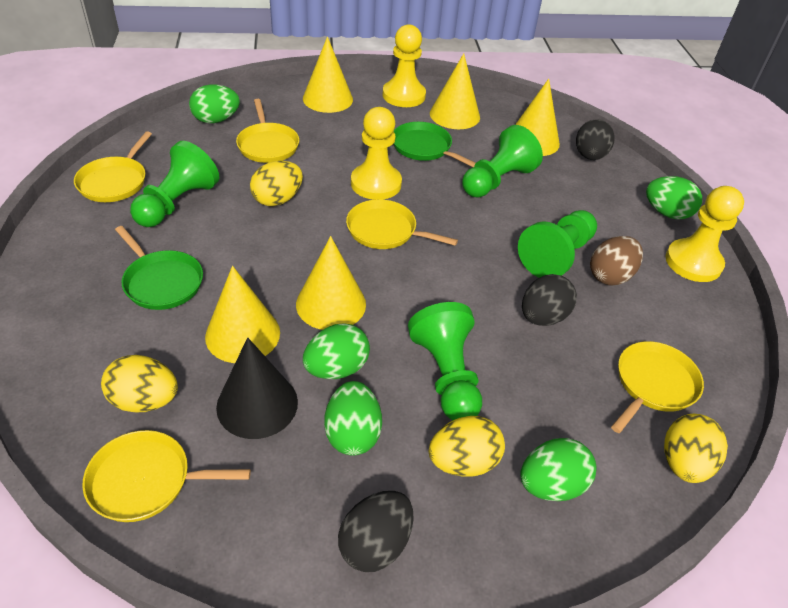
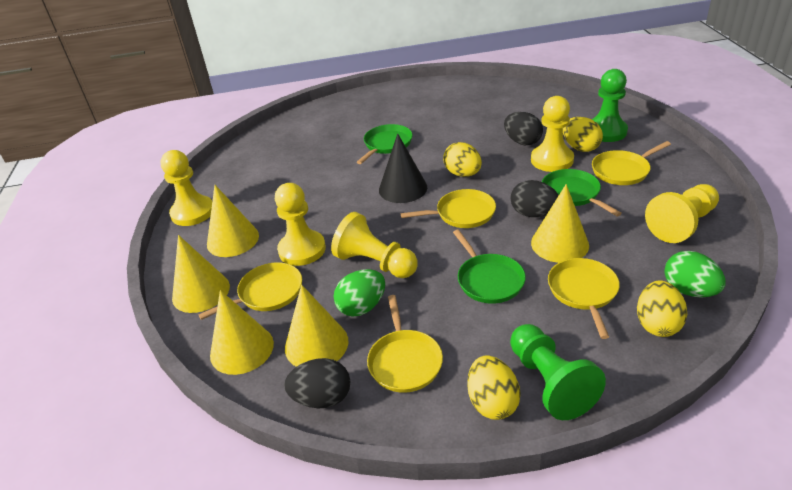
brown egg: [590,236,643,285] = 1 -> none = 0
green egg: [189,84,240,123] [303,323,370,379] [324,381,382,455] [520,438,596,501] [646,176,702,219] = 5 -> [334,269,385,317] [664,251,726,298] = 2
green pan: [115,226,203,310] [393,122,476,167] = 2 -> [357,124,413,164] [453,230,526,304] [542,169,622,216] = 3
green pawn: [130,141,219,227] [408,302,482,420] [462,125,543,198] [518,210,597,278] = 4 -> [510,324,606,420] [592,69,628,142] = 2
yellow pawn: [351,107,402,200] [383,24,426,107] [665,186,744,282] = 3 -> [161,150,212,226] [275,183,326,266] [331,212,418,278] [531,96,574,172] [645,184,719,243] = 5

